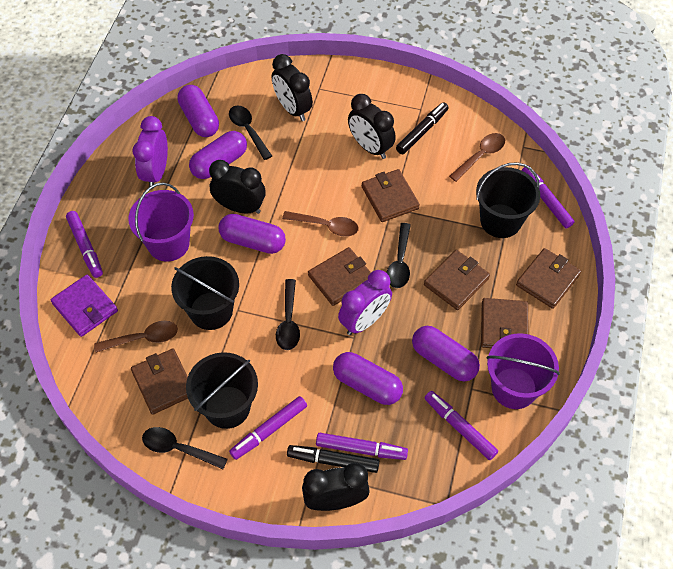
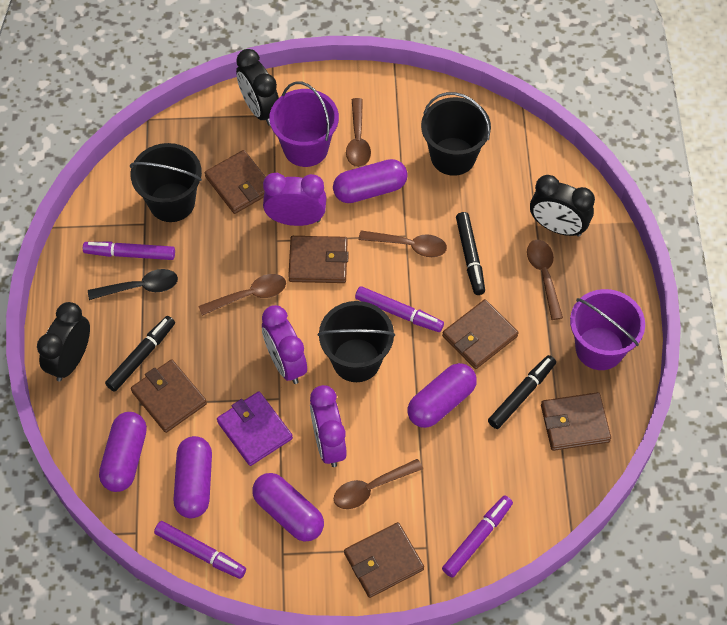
black clock: [209,160,266,214] [272,54,313,121] [302,463,370,511] [348,94,396,159] = 4 -> [37,302,90,382] [236,49,279,126] [530,175,595,237] = 3
black marker: [287,445,379,473] [396,102,449,154] = 2 -> [105,316,175,392] [456,212,485,295] [488,355,556,429] = 3
black spoon: [142,427,228,469] [229,106,272,160] [276,279,300,350] [386,223,411,288] = 4 -> [88,269,178,300] = 1
brown spoon: [94,321,178,353] [282,211,359,237] [449,133,505,182] = 3 -> [198,274,286,316] [334,459,423,509] [346,98,371,167] [358,230,447,257] [527,240,563,320] = 5
purple clock: [132,116,168,189] [338,270,392,335] = 2 -> [262,305,307,384] [263,173,326,226] [310,385,347,467] = 3
purple marker: [66,211,103,278] [229,396,307,460] [316,433,408,460] [425,391,498,460] [522,166,574,228] = 5 -> [83,242,175,260] [154,521,246,579] [355,286,444,332] [442,496,513,578] = 4

